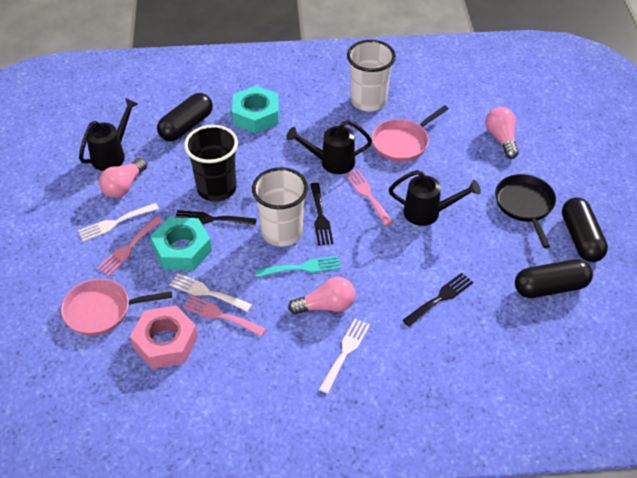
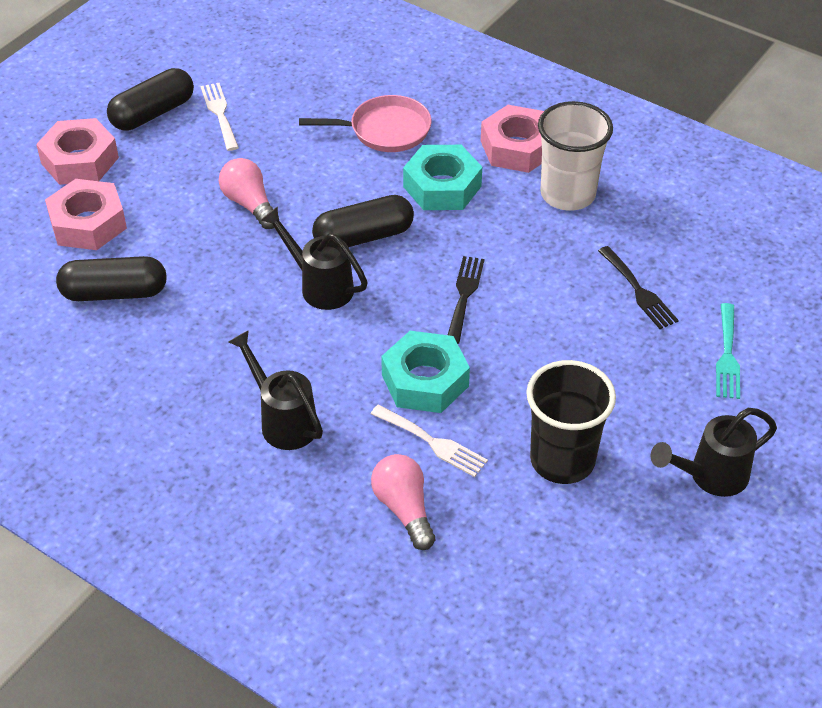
black fork: [175,210,257,226] [310,183,334,246] [402,273,473,327] = 3 -> [448,256,484,344] [598,246,679,329] = 2
black pan: [495,174,556,248] = 1 -> none = 0
pink fork: [97,216,163,276] [182,295,266,336] [345,169,393,226] = 3 -> none = 0
pink light bulb: [99,158,147,198] [288,277,355,315] [486,107,519,159] = 3 -> [219,158,279,229] [371,454,435,550] = 2
pink nut: [130,306,198,369] = 1 -> [36,118,119,185] [45,179,127,250] [481,105,544,173] = 3
pink pan: [61,279,172,336] [372,105,449,162] = 2 -> [299,95,431,152] = 1
white cup: [252,167,308,247] [347,40,396,111] = 2 -> [538,101,613,211] = 1
white fork: [78,203,159,242] [170,273,252,312] [319,319,370,394] = 3 -> [200,83,239,151] [371,405,488,477] = 2

